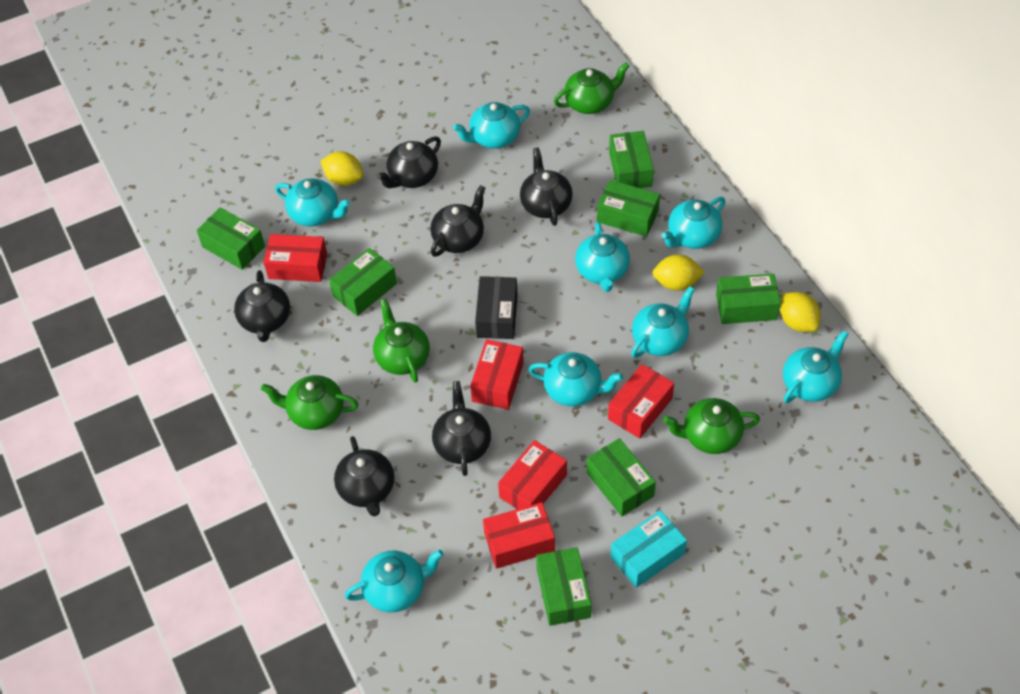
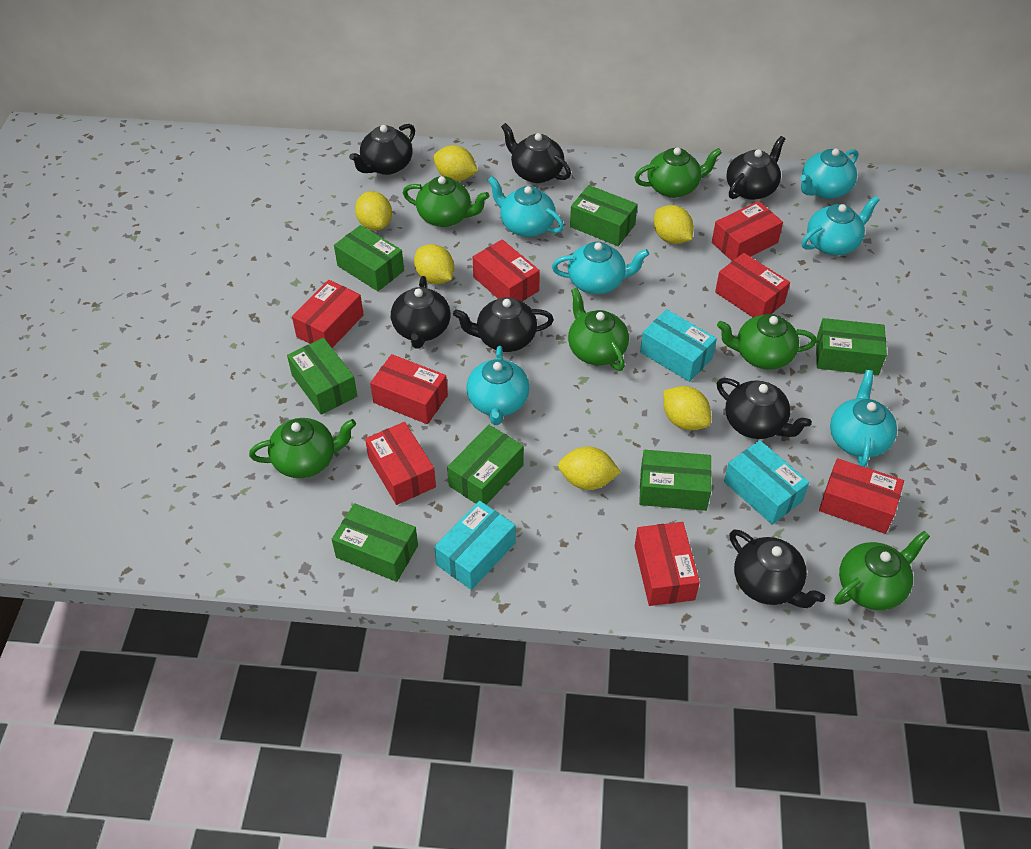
black box: [475,276,518,339] = 1 -> none = 0
black teapot: [234,270,290,342] [334,436,395,516] [376,136,441,188] [430,185,485,257] [432,381,491,476] [520,147,573,226] = 6 -> [349,124,415,175] [391,276,451,349] [453,297,554,352] [501,123,571,183] [717,378,812,439] [727,136,785,200] [730,530,825,608] = 7
green teapot: [261,375,359,430] [373,299,430,383] [554,63,630,114] [663,398,760,454] = 4 -> [249,418,356,478] [403,176,489,227] [568,288,629,371] [635,147,722,198] [717,314,817,370] [835,531,930,610] = 6
red box: [264,234,327,282] [470,339,524,410] [483,502,555,569] [498,440,567,509] [608,364,674,439] = 5 -> [292,280,364,348] [365,422,436,505] [370,354,448,424] [473,239,540,301] [635,522,700,606] [712,201,783,261] [715,253,790,317] [819,458,904,534] = 8
turquoise box: [611,510,687,588] = 1 -> [434,501,515,590] [640,309,717,382] [724,440,809,525] = 3
turquoise teapot: [275,179,351,227] [345,550,443,612] [453,102,530,149] [528,352,623,407] [575,222,630,292] [631,286,695,358] [661,197,725,249] [783,330,848,403] = 8 -> [466,346,530,425] [488,176,564,237] [552,242,649,294] [800,149,858,199] [802,196,880,255] [830,370,897,467] = 6
yellow lemon: [321,151,364,186] [652,254,705,291] [780,292,821,332] = 3 -> [355,191,392,231] [414,244,454,284] [433,145,478,181] [558,446,621,490] [654,205,694,244] [663,386,711,430] = 6

